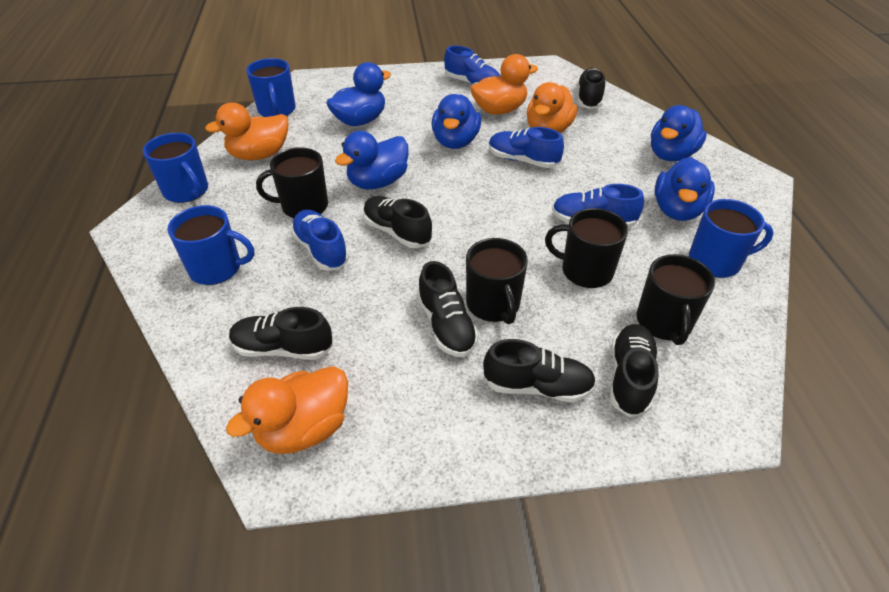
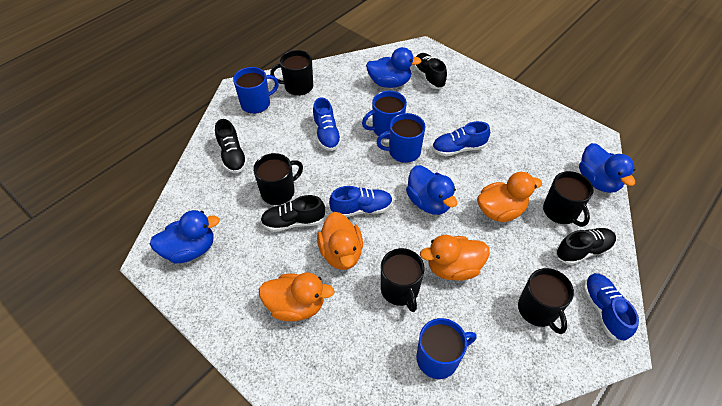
black mug: [256,147,328,218] [466,238,528,324] [545,208,628,288] [636,254,715,345] = 4 -> [253,153,303,205] [270,50,313,96] [381,248,425,312] [518,268,574,334] [543,171,594,227] = 5
black shoe: [229,307,333,360] [363,196,432,248] [417,261,479,357] [483,339,596,402] [577,68,605,109] [610,324,659,417] = 6 -> [215,119,248,173] [260,195,325,232] [413,53,447,89] [556,228,616,265] = 4
blue duck: [327,62,391,126] [335,131,409,190] [431,94,481,149] [651,105,707,161] [654,157,715,221] = 5 -> [150,210,220,264] [366,47,421,88] [406,165,457,215] [579,143,636,193] = 4

